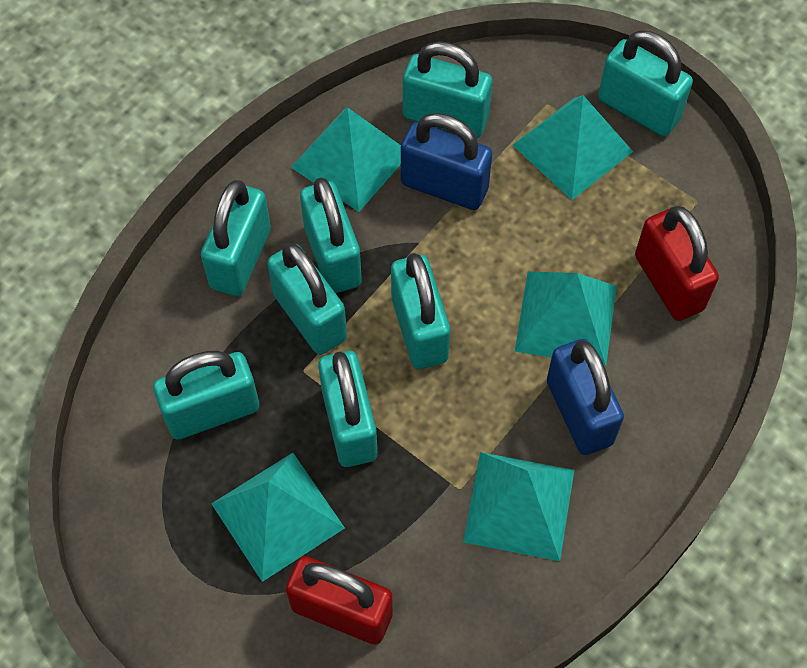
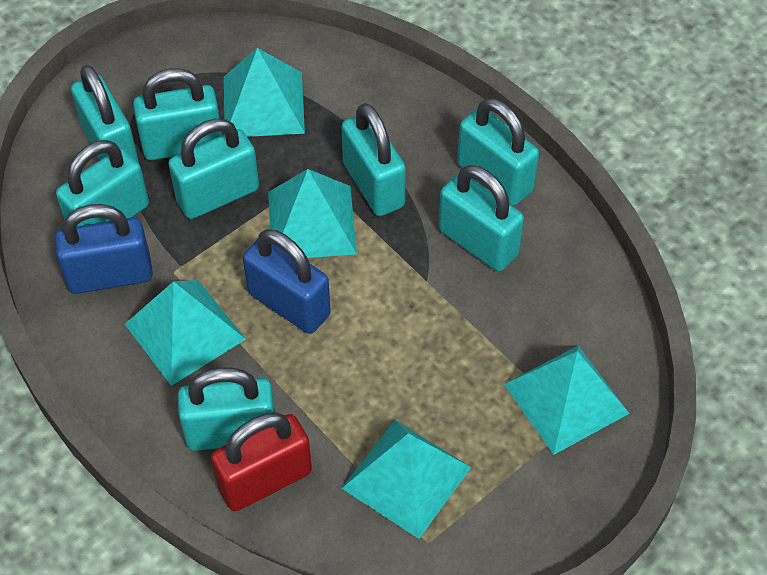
red padlock: [286,556,393,644] [635,206,719,321] = 2 -> [211,412,312,511] = 1

